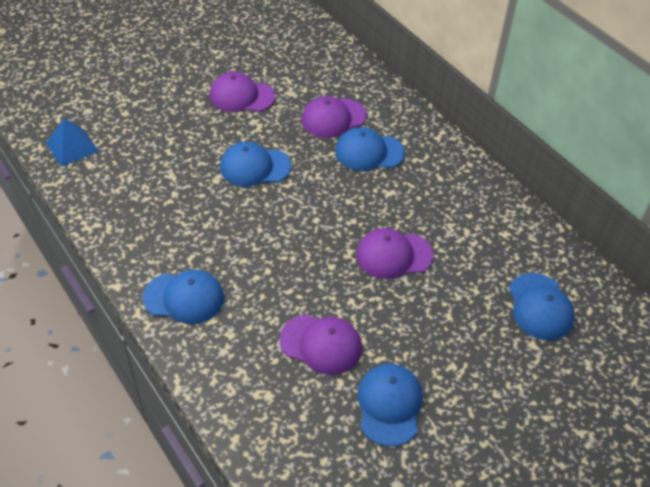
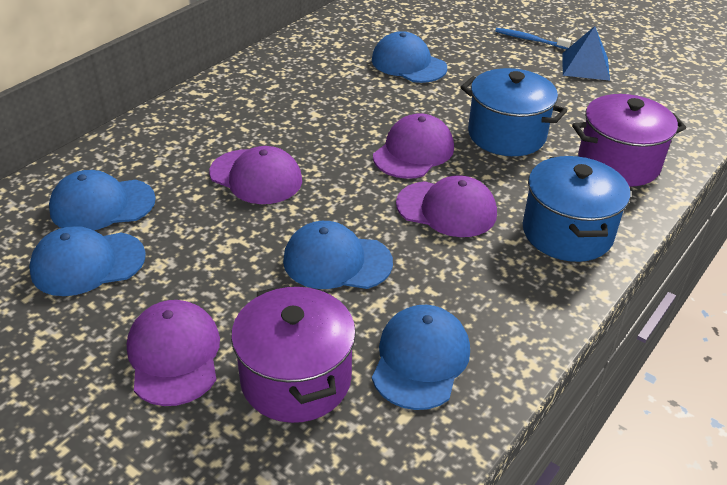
blue pot: none = 0 -> [460,68,567,156] [523,156,630,262] = 2
blue toothbrush: none = 0 -> [495,28,571,49] = 1
purple pot: none = 0 -> [231,284,356,423] [572,94,686,187] = 2

